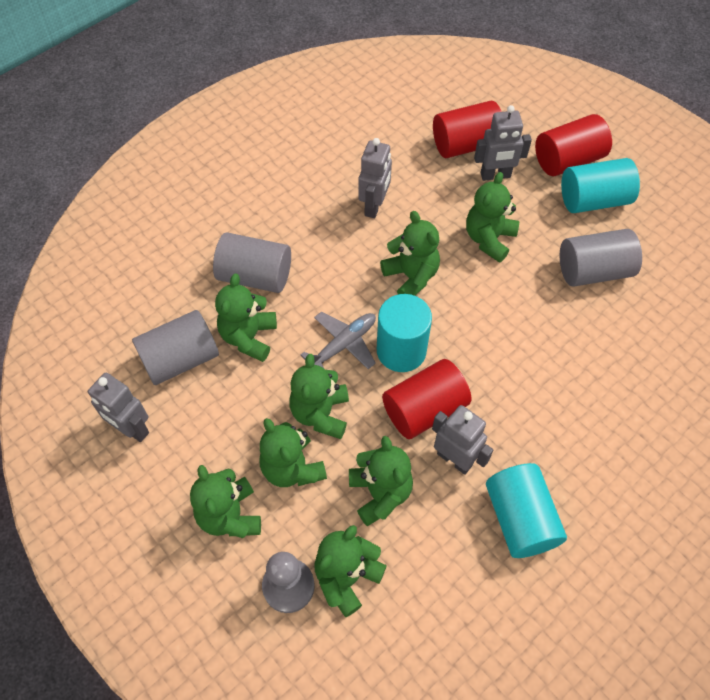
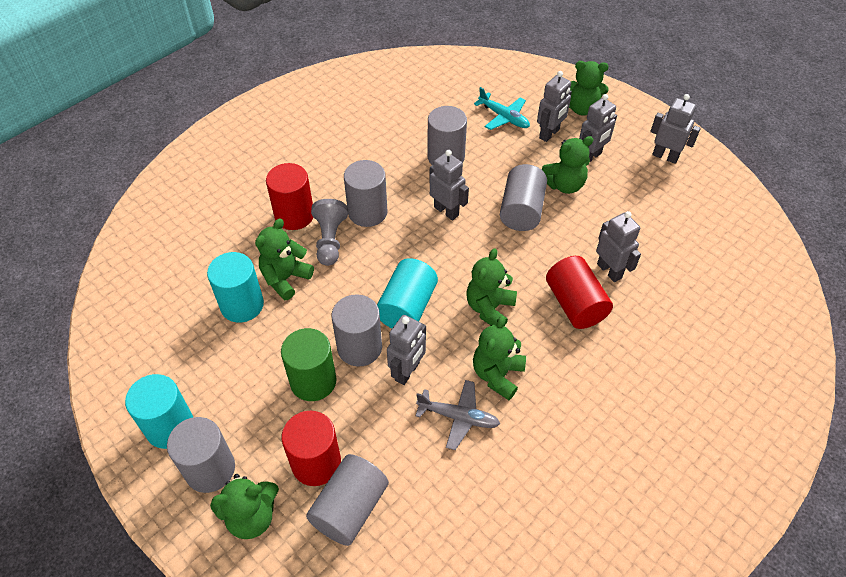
green cylinder: none = 0 -> [281,328,337,401] = 1
green teddy bear: [190,465,261,538] [215,273,277,362] [260,418,327,487] [289,354,349,439] [315,525,387,617] [349,436,413,526] [380,211,440,296] [466,172,519,263] = 8 -> [210,474,279,539] [255,219,314,300] [466,248,517,326] [473,316,526,400] [541,136,594,194] [569,61,609,115] = 6
grey cylinder: [132,310,219,385] [213,233,291,293] [560,229,642,287] = 3 -> [167,417,235,493] [306,454,389,546] [331,294,382,367] [344,160,388,227] [427,106,467,165] [500,164,547,231] = 6
grey robot: [87,373,149,442] [358,138,392,218] [432,405,493,475] [474,105,532,181] = 4 -> [387,315,426,385] [429,150,469,220] [537,71,572,142] [579,94,617,163] [596,211,641,282] [650,94,701,164] = 6
turquoise plane: none = 0 -> [474,87,530,130] = 1

